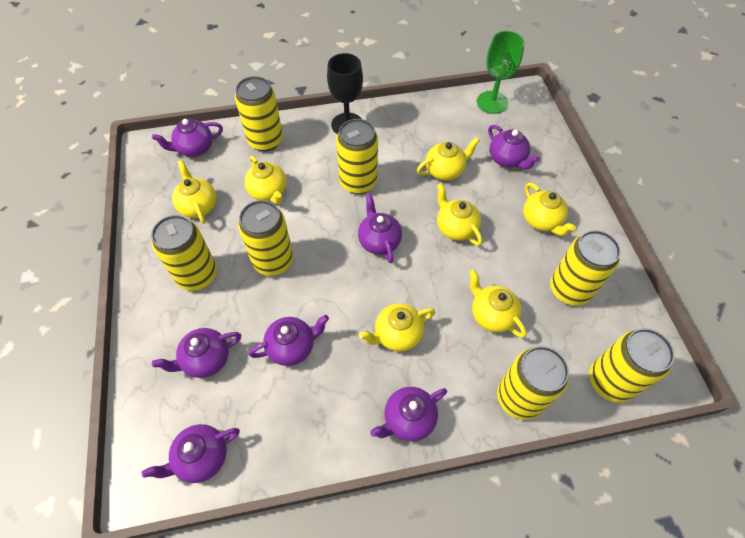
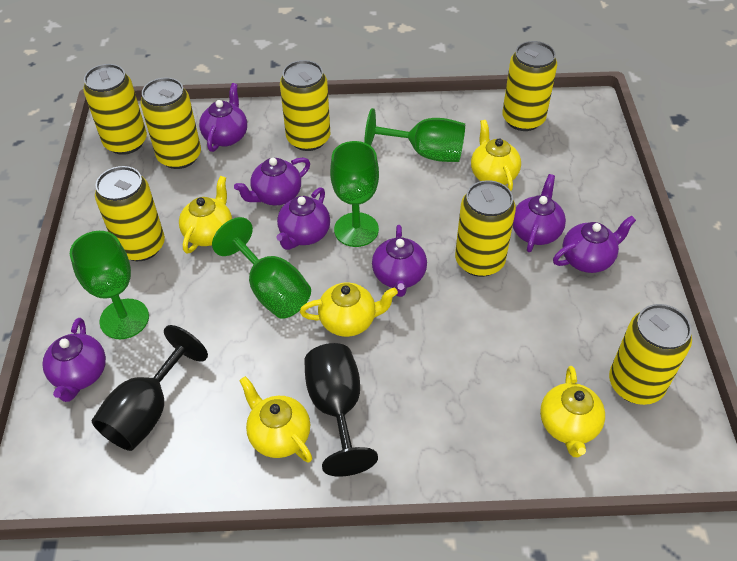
black goblet: [327,53,363,134] = 1 -> [92,325,208,451] [304,343,378,477] = 2
green goblet: [477,31,525,114] = 1 -> [70,231,149,339] [212,217,311,319] [330,141,379,247] [364,108,465,162] = 4
yellow teapot: [172,160,217,224] [244,156,287,204] [359,303,435,352] [417,137,480,181] [437,183,482,246] [469,270,527,338] [523,183,576,236] = 7 -> [179,176,232,253] [239,376,312,462] [300,283,398,337] [471,120,521,191] [540,366,605,457] = 5

